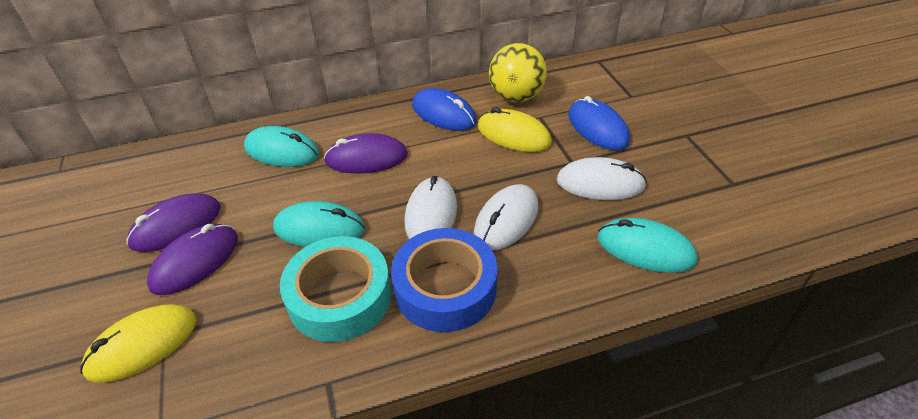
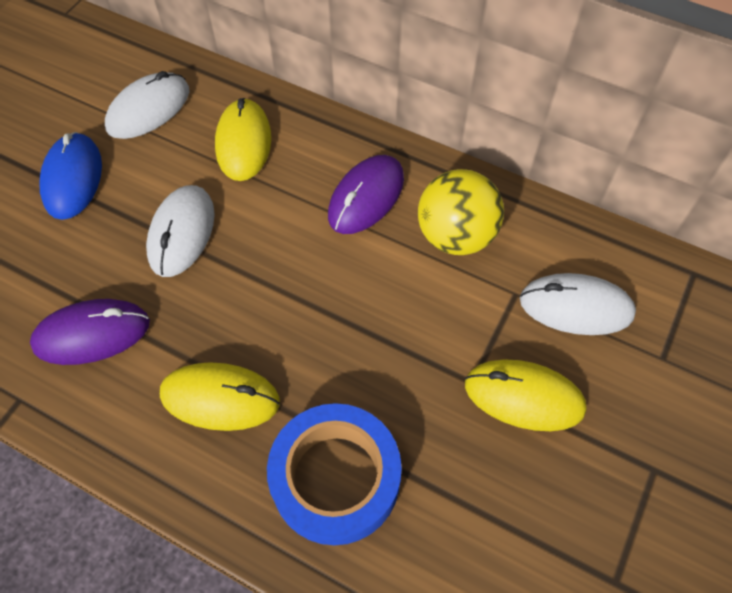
blue mouse: [412,88,477,131] [569,96,630,150] = 2 -> [39,132,102,220] = 1
purple mouse: [126,193,221,252] [147,224,238,295] [324,133,408,174] = 3 -> [30,299,150,365] [328,155,404,234] = 2
turquoise mouse: [244,126,319,167] [273,201,365,247] [598,218,697,273] = 3 -> none = 0
turquoise tape: [280,236,392,342] = 1 -> none = 0
yellow mouse: [80,304,197,383] [478,107,552,152] = 2 -> [160,362,280,431] [215,98,271,181] [465,360,586,431] = 3

